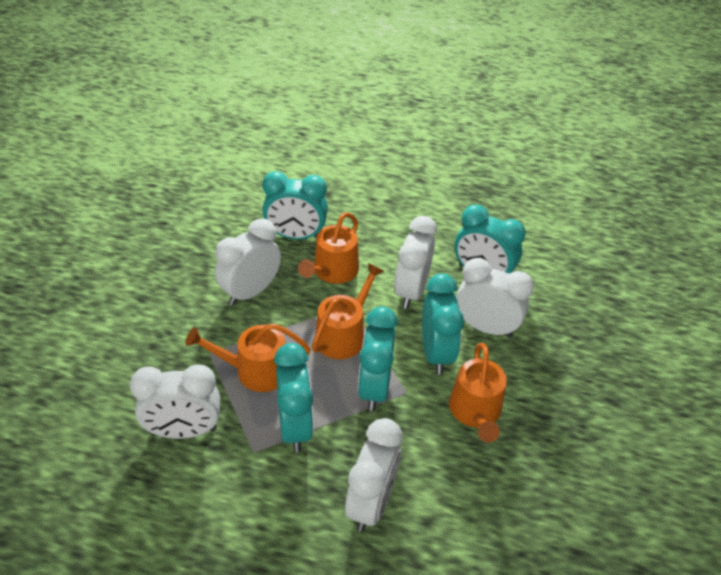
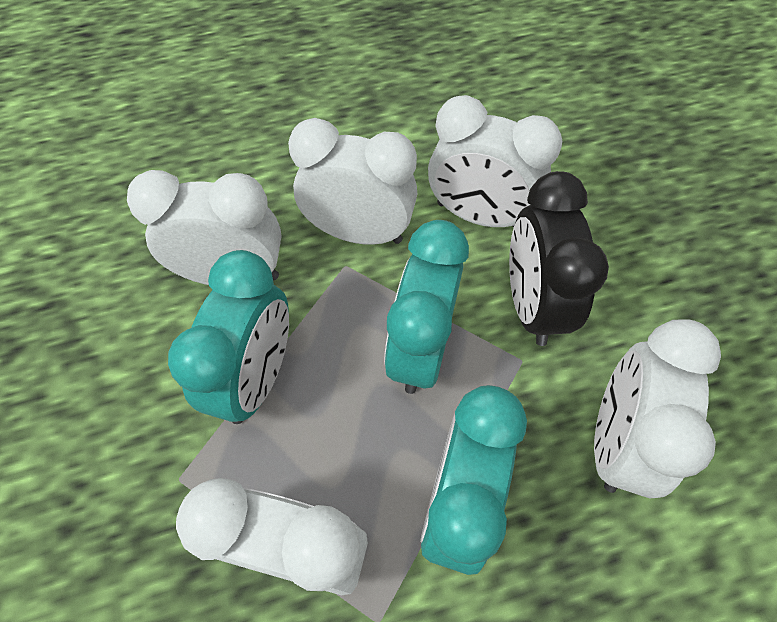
black clock: none = 0 -> [509,171,609,346] = 1
orange watering can: [185,323,311,392] [298,212,359,284] [312,263,384,359] [449,343,507,442] = 4 -> none = 0
turquoise clock: [262,171,328,240] [274,343,314,452] [358,306,398,411] [422,274,464,375] [455,205,526,274] = 5 -> [168,250,289,424] [384,220,469,394] [420,385,527,575] = 3

